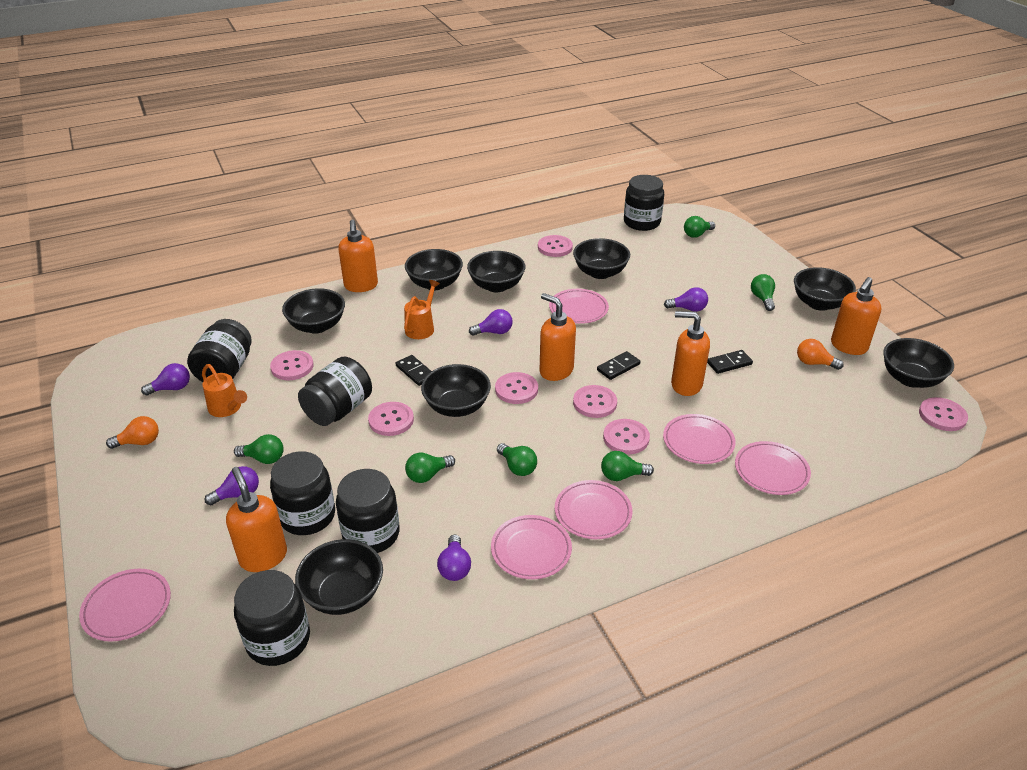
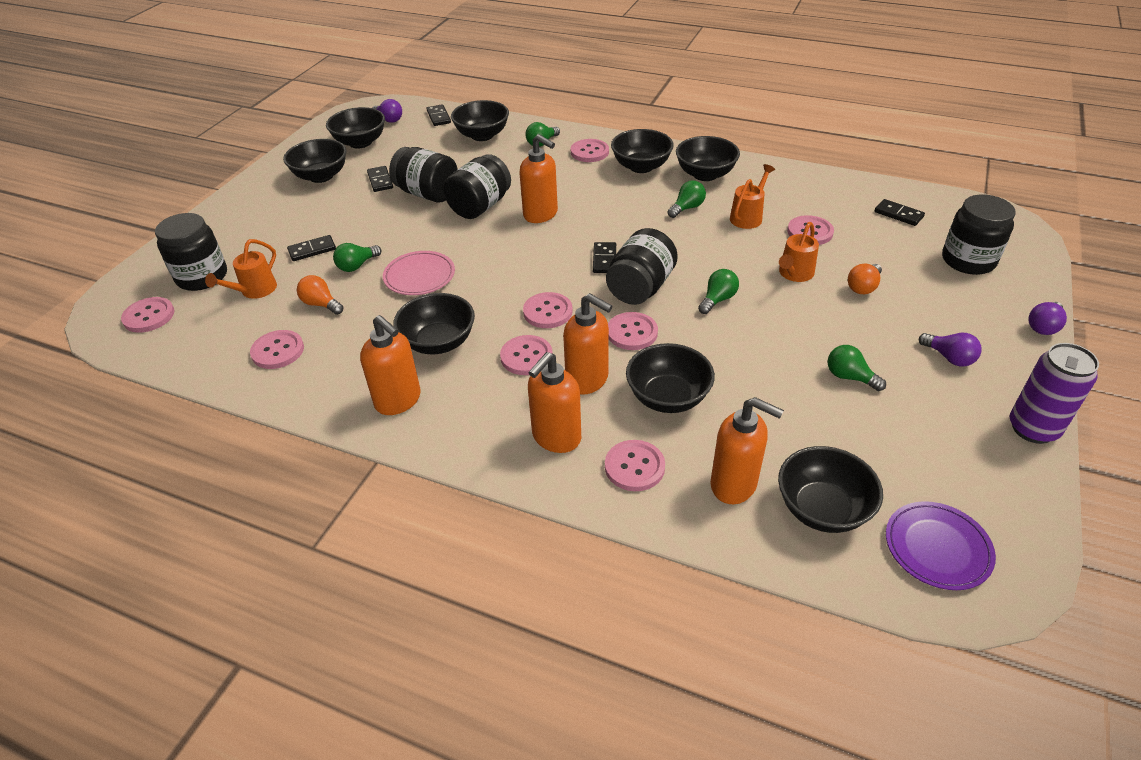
black domino: [395,355,432,386] [597,351,641,380] [707,350,753,374] = 3 -> [287,235,336,261] [367,166,393,192] [426,104,451,126] [593,242,616,273] [875,199,925,226] = 5
black jar: [187,319,252,382] [234,570,310,666] [270,451,335,535] [298,357,372,426] [336,469,400,553] [624,175,664,231] = 6 -> [155,213,227,291] [389,147,458,203] [443,154,511,219] [606,228,678,305] [942,195,1016,275] = 5
green light bulb: [234,434,284,464] [405,452,455,483] [497,443,537,476] [601,451,654,481] [684,216,715,238] [751,274,775,311] = 6 -> [333,243,382,272] [525,122,560,147] [668,181,706,218] [698,269,739,314] [828,345,886,391] = 5
orange watering can: [202,364,247,417] [404,280,440,339] = 2 -> [205,239,277,299] [730,164,775,229] [779,222,819,282] = 3
pink button: [270,350,314,380] [368,402,414,436] [495,372,538,404] [538,235,573,257] [573,385,617,418] [603,419,650,454] [919,397,968,431] = 7 -> [121,297,174,333] [250,330,304,369] [500,335,553,375] [523,292,573,328] [571,139,609,162] [605,440,665,491] [608,312,658,350] [787,215,834,245] = 8
pink plate: [79,569,171,642] [491,515,572,579] [549,289,609,324] [555,480,632,539] [663,414,736,464] [735,441,811,495] = 6 -> [383,251,455,295] = 1
purple can: none = 0 -> [1010,343,1099,444] = 1
purple light bulb: [141,363,190,396] [204,466,259,505] [437,535,471,581] [469,309,513,336] [664,287,708,312] = 5 -> [373,99,402,123] [919,333,982,366] [1028,302,1067,335] = 3
purple plate: none = 0 -> [886,501,996,590] = 1

